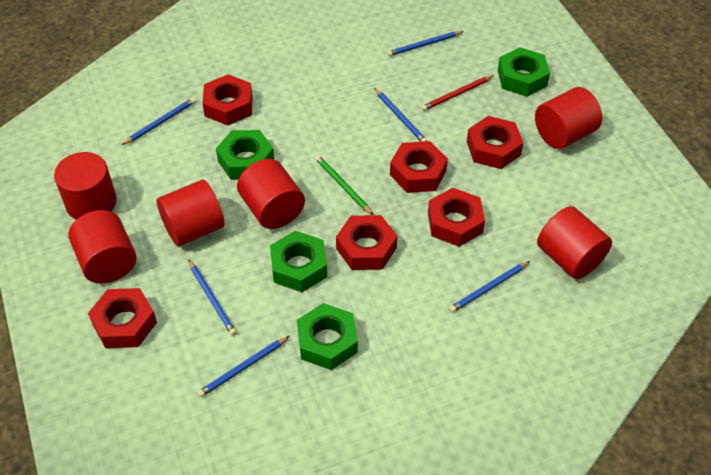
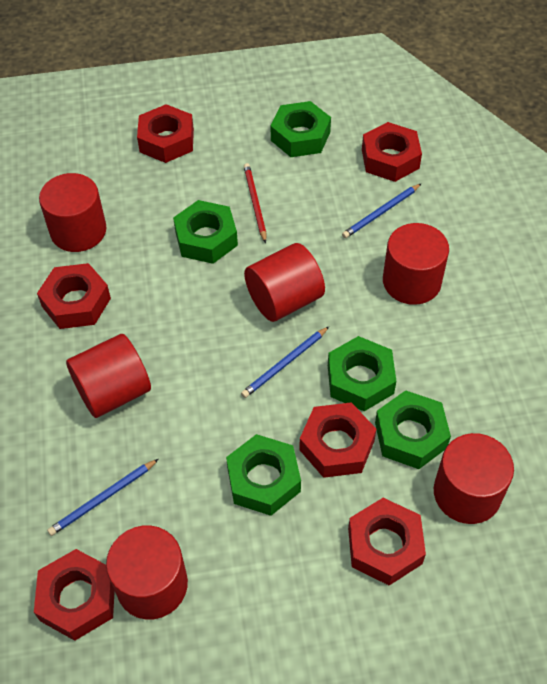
blue pencil: [122,98,196,145] [189,260,237,336] [197,336,290,397] [374,88,427,142] [387,31,464,56] [449,261,530,313] = 6 -> [47,459,159,536] [241,327,329,398] [342,183,422,238] = 3
green nut: [216,130,274,180] [270,231,327,292] [297,303,358,370] [498,47,550,97] = 4 -> [173,200,238,264] [226,434,301,516] [271,101,331,157] [328,336,396,411] [375,390,451,469] = 5
green pencil: [315,155,373,215] = 1 -> none = 0

